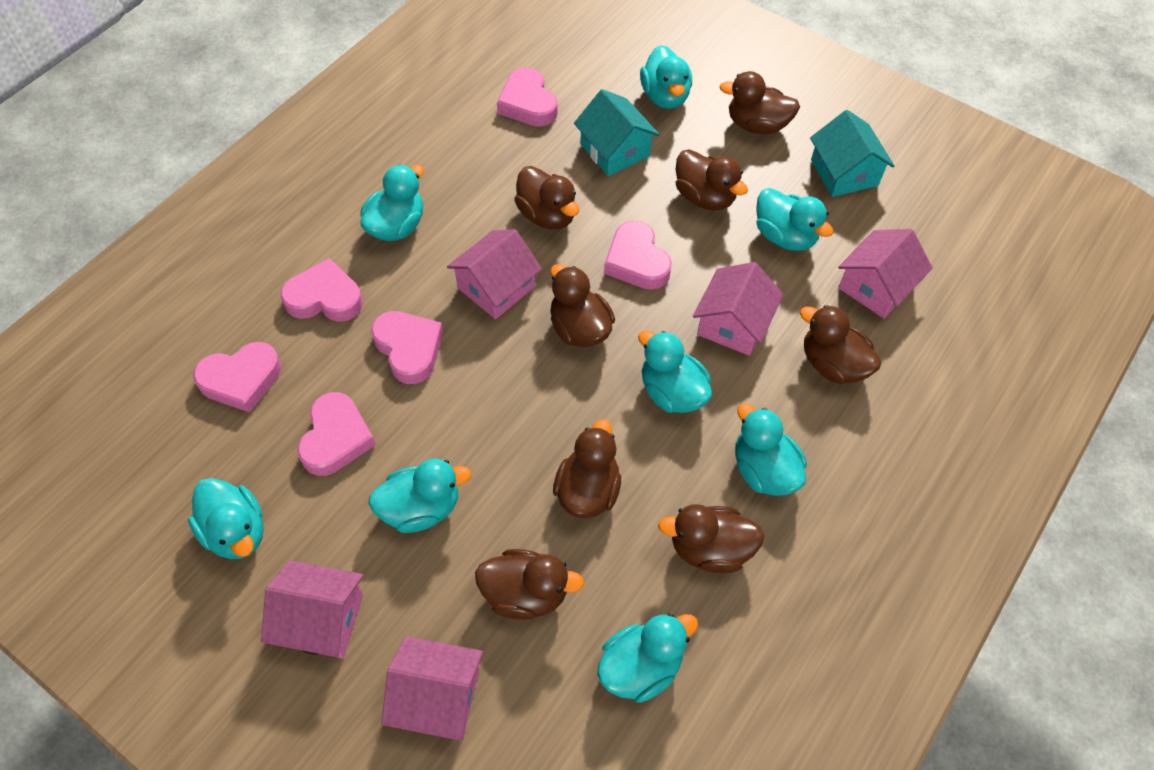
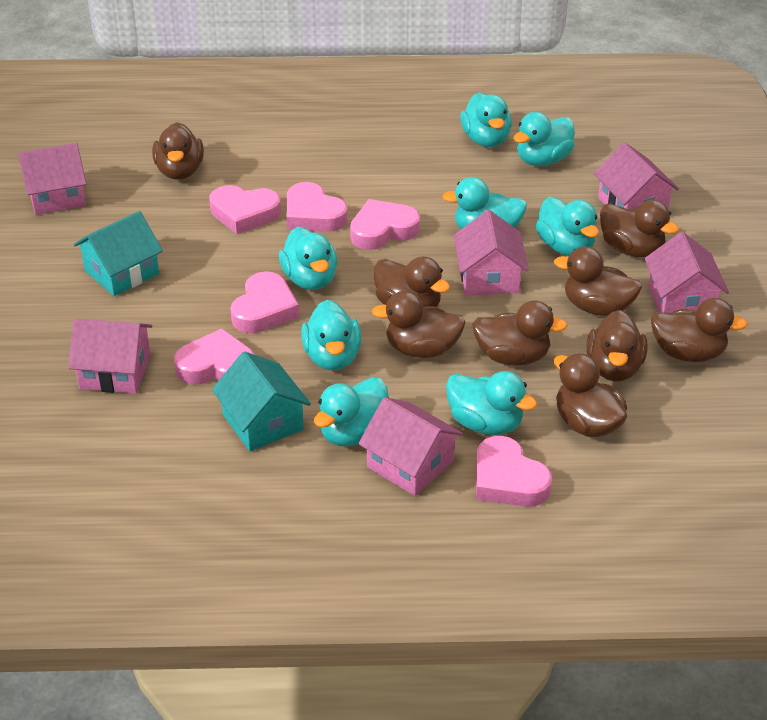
brown duck: [475,549,584,620] [514,166,579,229] [550,264,615,347] [553,419,621,518] [658,504,765,573] [676,149,748,210] [719,71,800,134] [800,305,881,384] = 8 -> [152,122,204,180] [372,291,465,358] [374,256,450,307] [472,300,568,366] [554,246,642,316] [554,353,627,437] [587,310,648,381] [600,200,679,257] [651,298,748,362] = 9
pink house: [261,560,363,658] [381,636,483,741] [447,229,542,319] [693,262,784,356] [838,229,933,318] = 5 -> [18,143,86,215] [68,318,152,394] [358,397,463,496] [454,210,529,295] [594,143,679,210] [644,232,729,313] = 6

